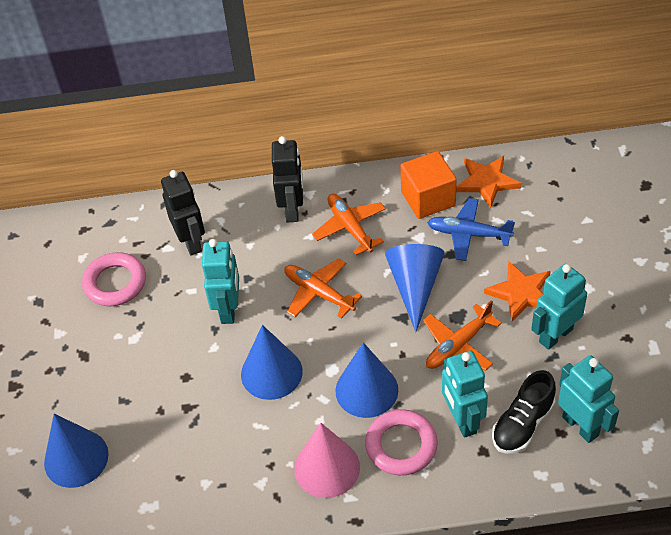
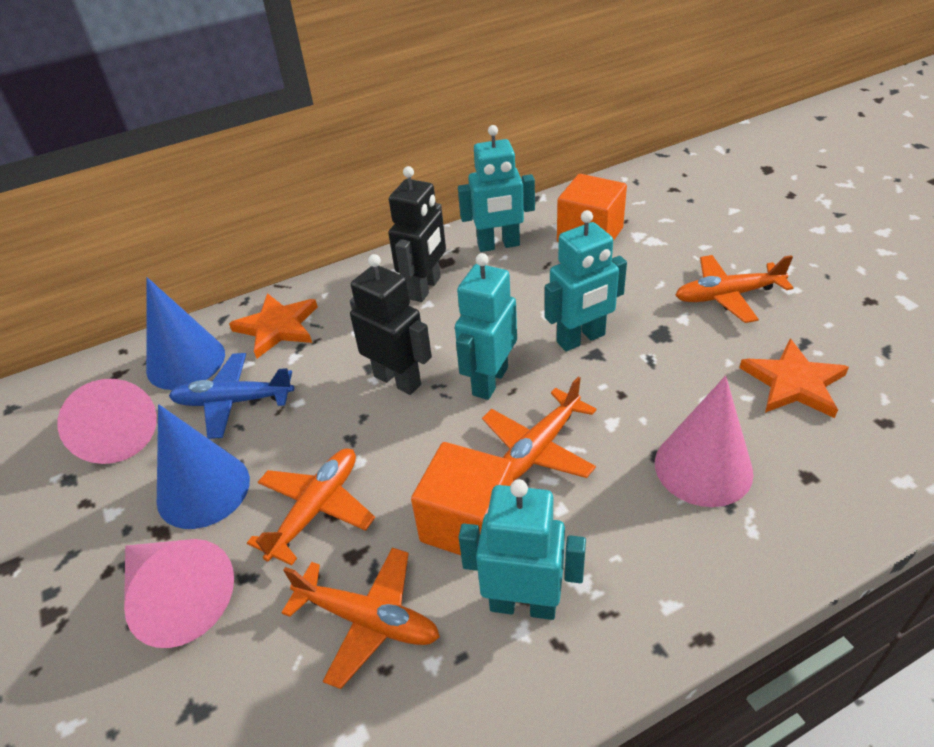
black shoe: [492,370,556,454] = 1 -> none = 0
blue cone: [44,414,109,488] [241,325,303,400] [335,342,398,418] [385,244,445,332] = 4 -> [146,277,225,390] [157,404,250,529] = 2
orange cube: [400,151,457,219] = 1 -> [411,442,513,555] [557,174,627,243] = 2
orange plane: [284,258,362,319] [312,194,386,255] [423,300,502,371] = 3 -> [247,448,375,566] [281,548,440,689] [482,377,597,481] [676,255,793,323] = 4
pink cone: [294,423,360,498] = 1 -> [57,379,157,464] [124,539,234,648] [655,376,754,507] = 3
pink ring: [82,252,146,306] [365,409,438,475] = 2 -> none = 0

